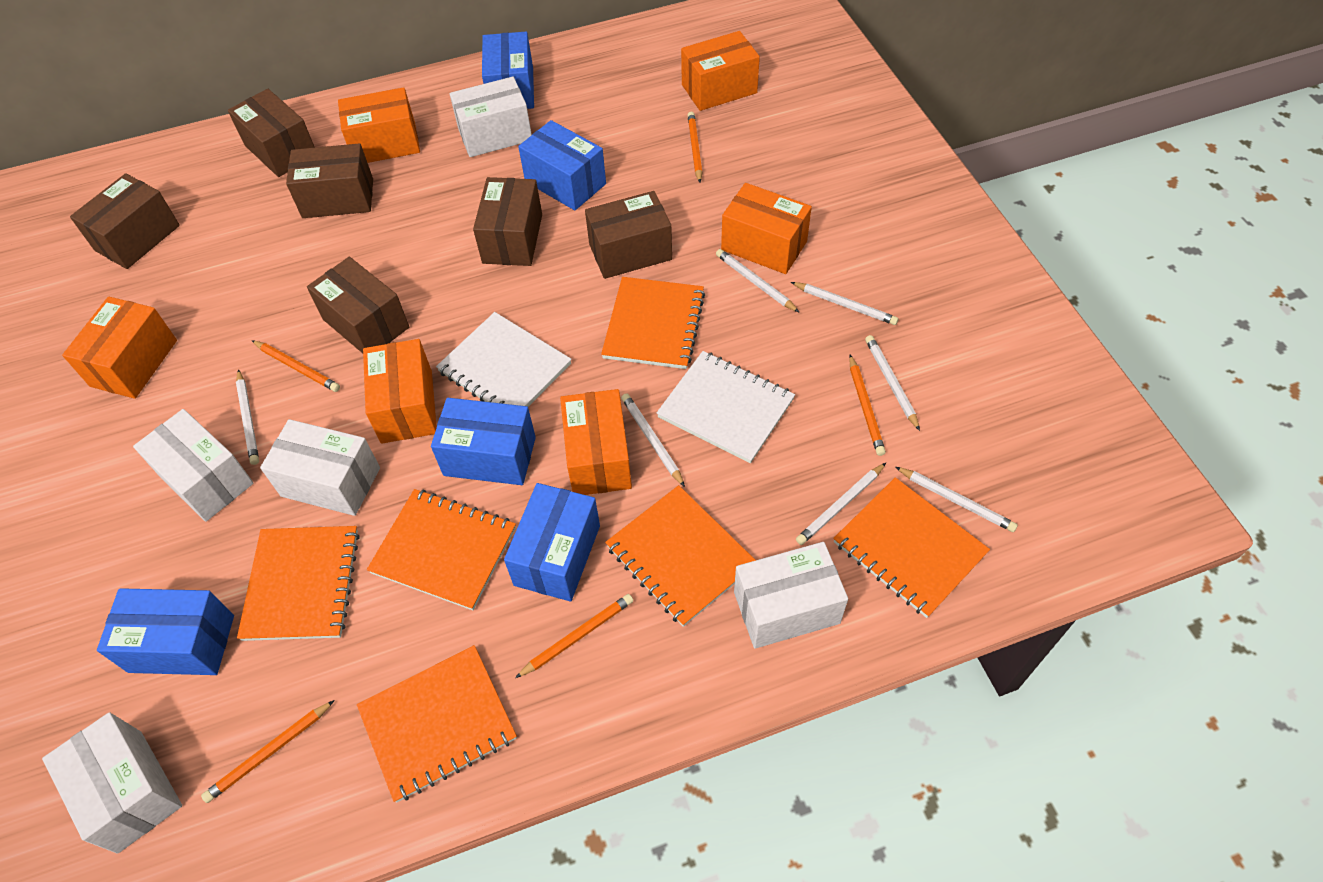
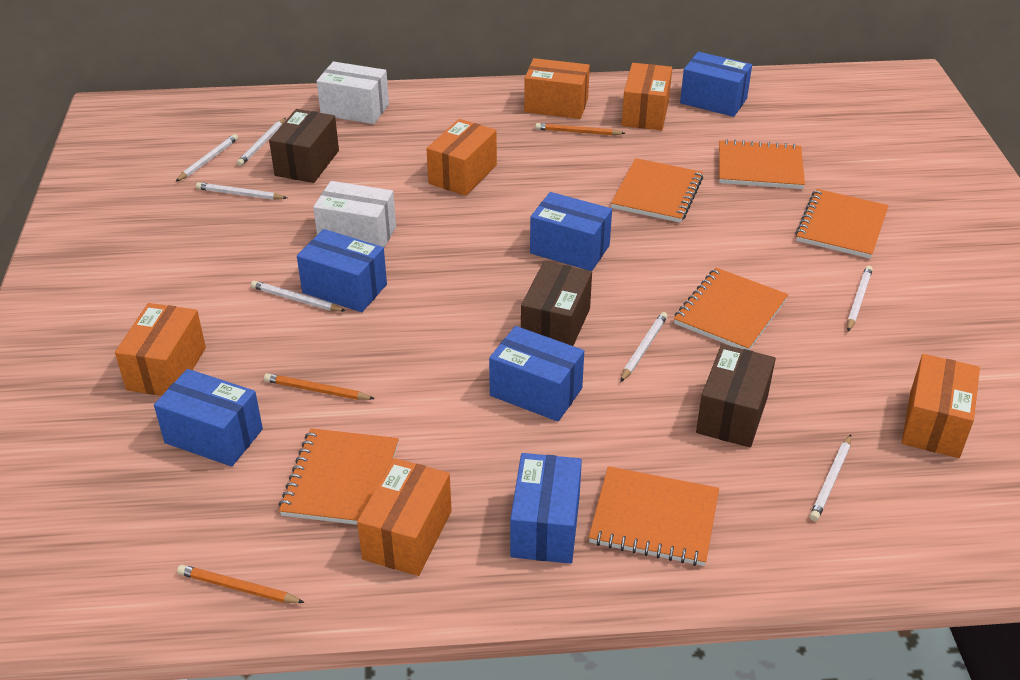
blue box: [97,588,234,675] [431,398,536,485] [482,32,534,109] [504,483,600,601] [518,120,606,210] = 5 -> [154,369,263,467] [297,229,387,312] [489,326,584,422] [510,453,582,564] [530,192,612,271] [680,52,752,117] = 6
brown box: [70,173,180,269] [228,89,315,177] [286,143,373,218] [307,257,409,353] [473,177,542,266] [585,191,672,279] = 6 -> [269,109,339,183] [521,261,592,346] [696,344,776,448] = 3
orange pencil: [201,700,335,803] [251,340,340,392] [515,594,633,678] [688,112,702,183] [849,355,886,456] = 5 -> [177,565,305,603] [264,373,375,400] [535,123,625,136] = 3
white box: [42,712,182,854] [133,409,254,522] [260,419,380,516] [450,77,532,157] [734,542,848,649] = 5 -> [313,181,396,248] [317,61,389,124] = 2
white notebook: [436,312,572,407] [657,351,795,463] = 2 -> none = 0

